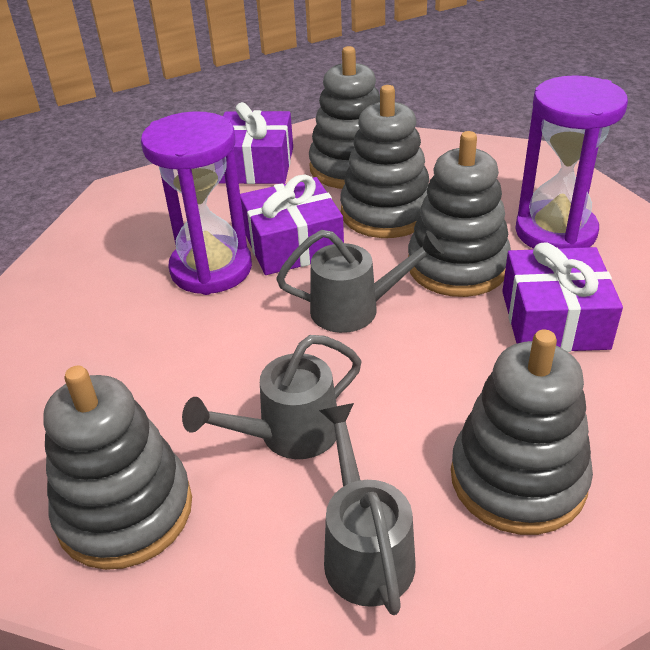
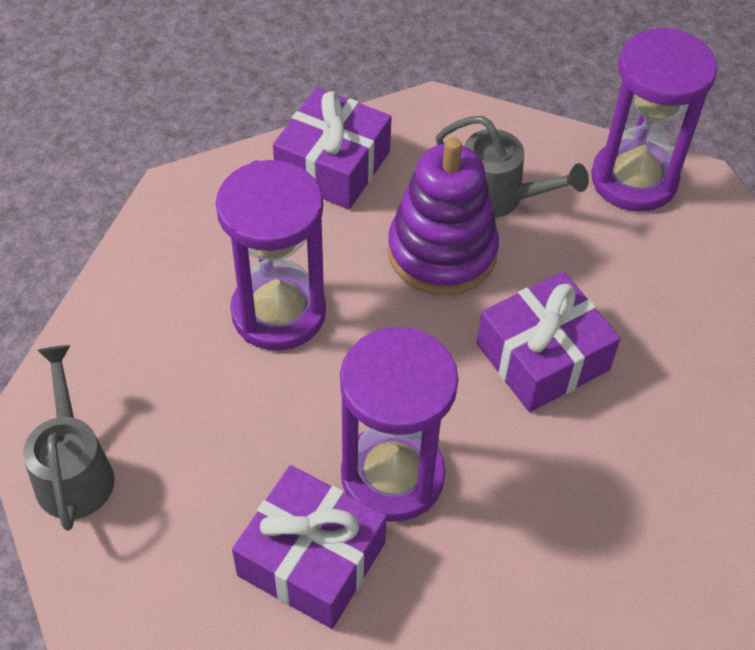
grey stacking toy: [44,366,192,570] [309,46,380,189] [340,85,429,238] [408,131,511,297] [451,329,593,535] = 5 -> none = 0
grey watering can: [182,335,361,459] [276,230,444,333] [319,403,415,615] = 3 -> [23,345,114,531] [436,116,589,218] = 2
purple hourglass: [141,111,252,295] [515,75,628,249] = 2 -> [216,160,326,351] [340,327,458,522] [591,28,717,212] = 3
purple stacking toy: none = 0 -> [388,137,499,296] = 1

